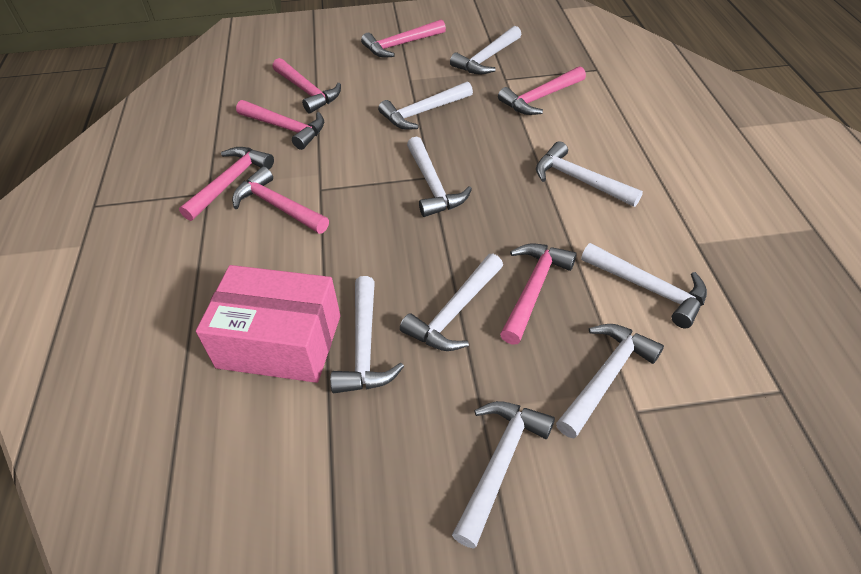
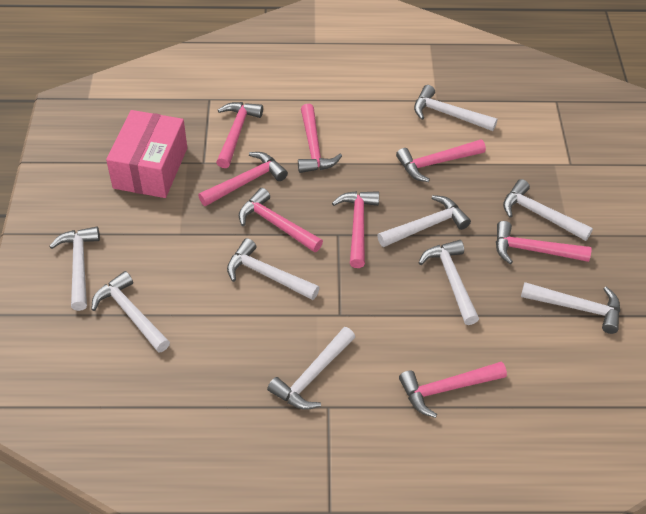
pink hammer: [179,147,274,221] [232,166,329,234] [236,100,324,150] [273,58,341,113] [361,19,446,57] [498,66,586,115] [500,243,577,345] = 7 -> [198,152,288,206] [216,102,263,168] [239,188,323,252] [298,104,342,173] [332,191,379,268] [396,139,486,182] [399,362,507,418] [496,221,592,264] = 8

